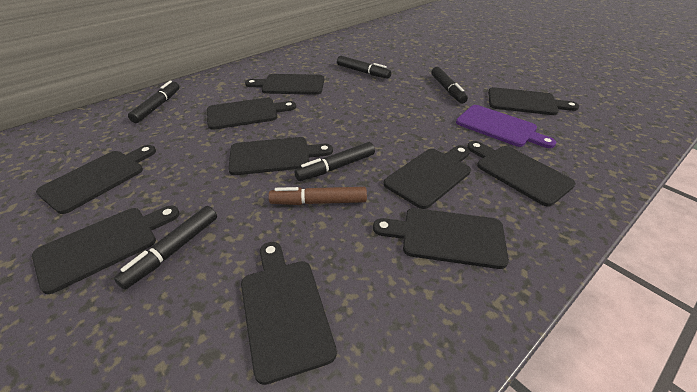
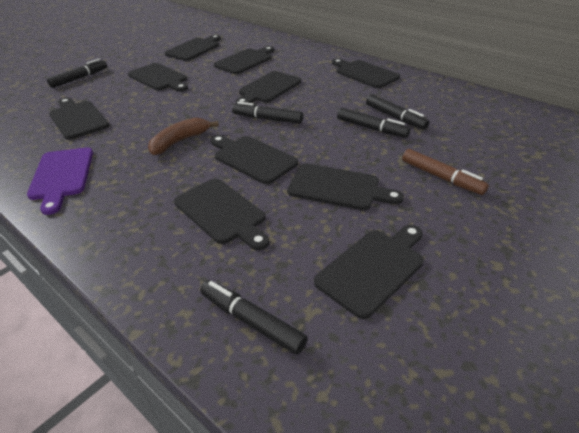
brown banana: none = 0 -> [148,118,219,155] = 1

